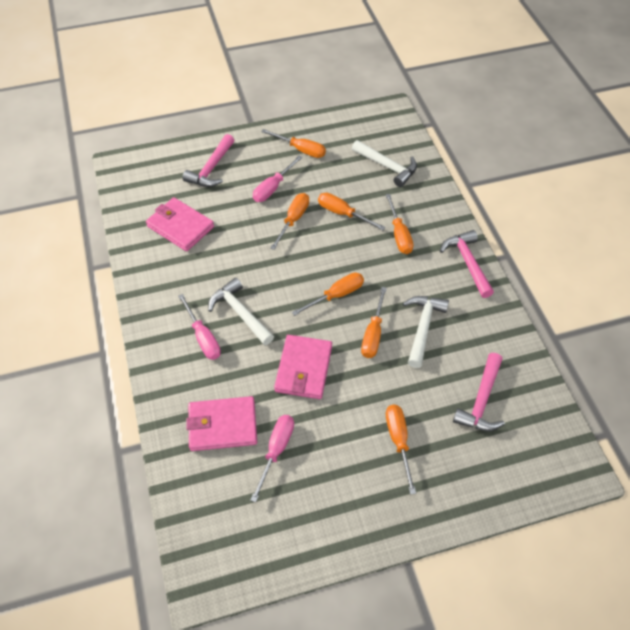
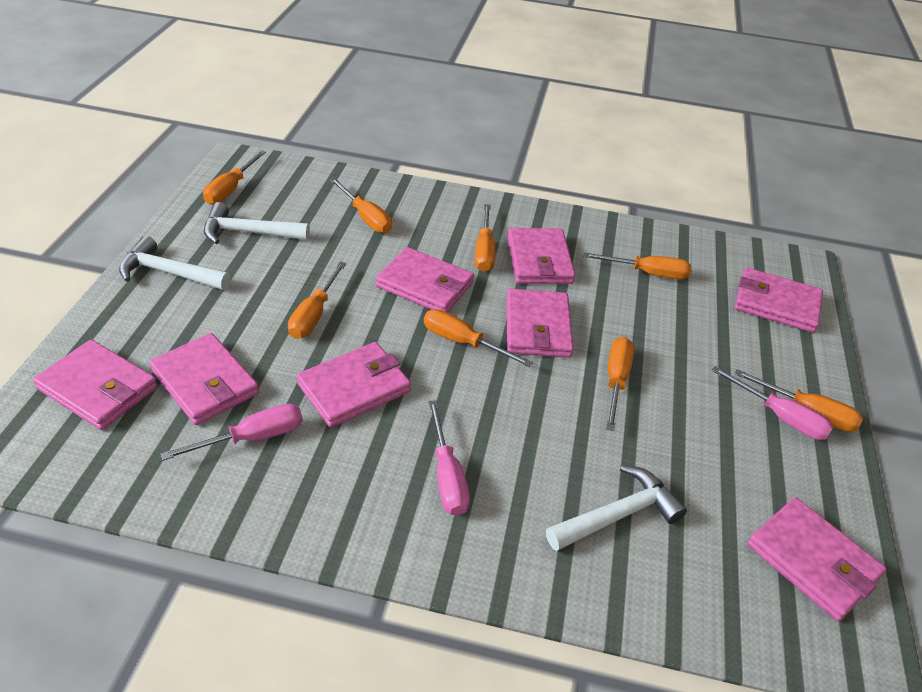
orange screwdriver: [261,129,326,158] [270,193,309,250] [292,272,364,316] [318,193,386,230] [361,287,387,358] [386,194,413,254] [386,405,416,495] = 7 -> [203,150,266,205] [288,261,346,339] [330,178,392,233] [424,309,533,367] [474,204,495,272] [583,252,691,280] [606,337,634,431] [735,369,863,432] = 8
pink hammer: [182,134,234,187] [440,230,494,298] [453,353,505,431] = 3 -> none = 0
pink wallet: [146,197,214,252] [186,396,257,451] [274,335,332,399] = 3 -> [33,339,158,430] [149,333,259,425] [297,342,411,428] [376,247,474,312] [506,289,574,358] [507,228,575,284] [735,268,823,333] [747,497,886,621] = 8

